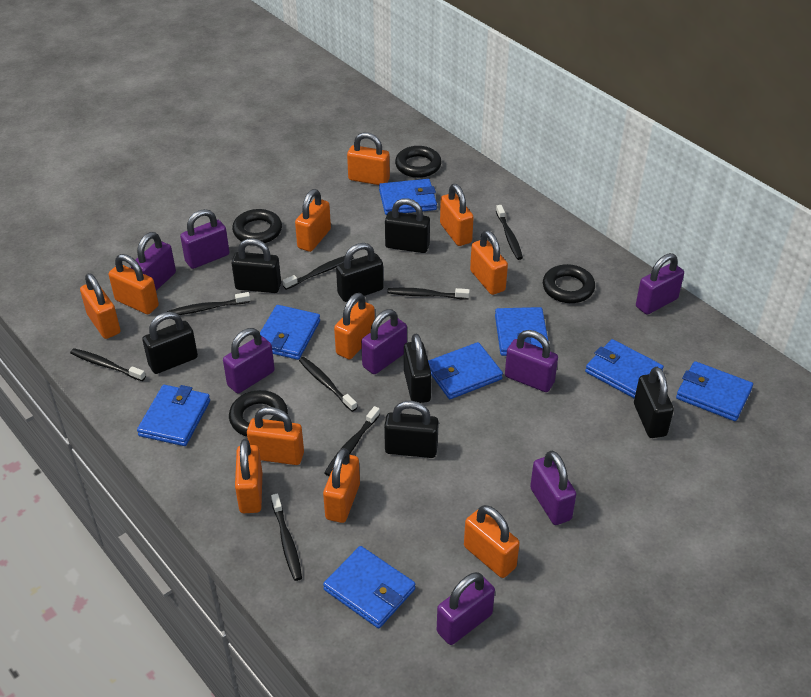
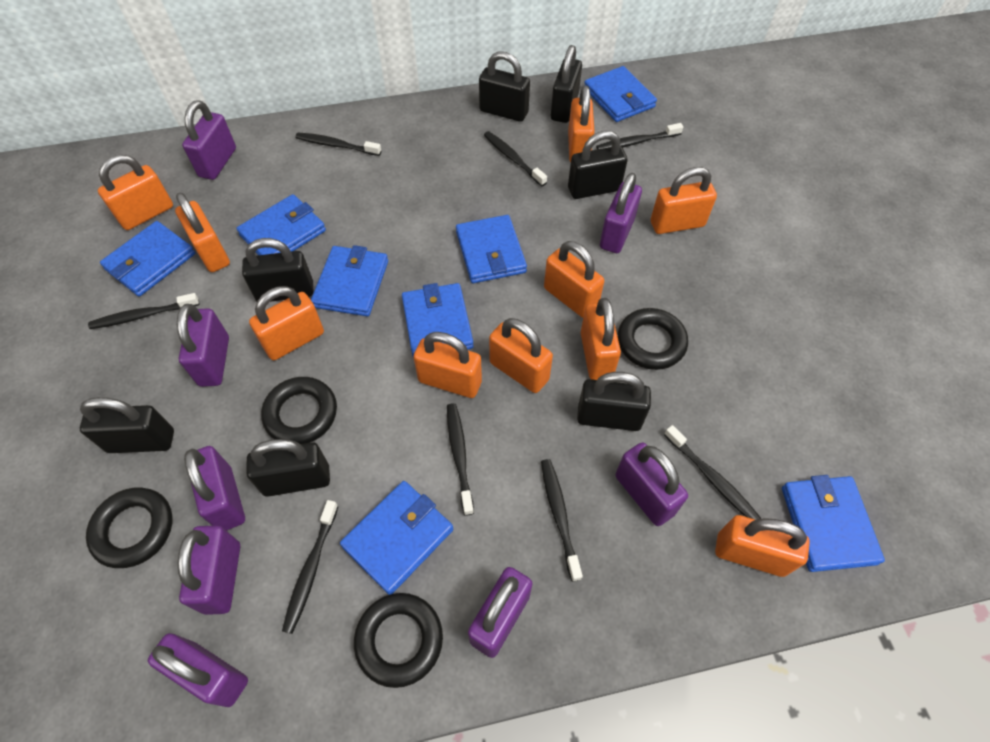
orange padlock: [80,273,121,339] [109,254,159,314] [235,439,262,513] [247,407,304,465] [295,189,331,252] [323,448,360,523] [334,293,375,359] [347,132,390,185] [440,184,474,246] [464,505,520,578] [470,230,508,295] = 11 -> [98,155,173,230] [175,193,230,272] [249,286,324,360] [413,332,482,398] [489,318,553,393] [544,241,604,318] [568,85,595,163] [581,298,621,380] [651,167,717,234] [715,515,810,577] = 10

